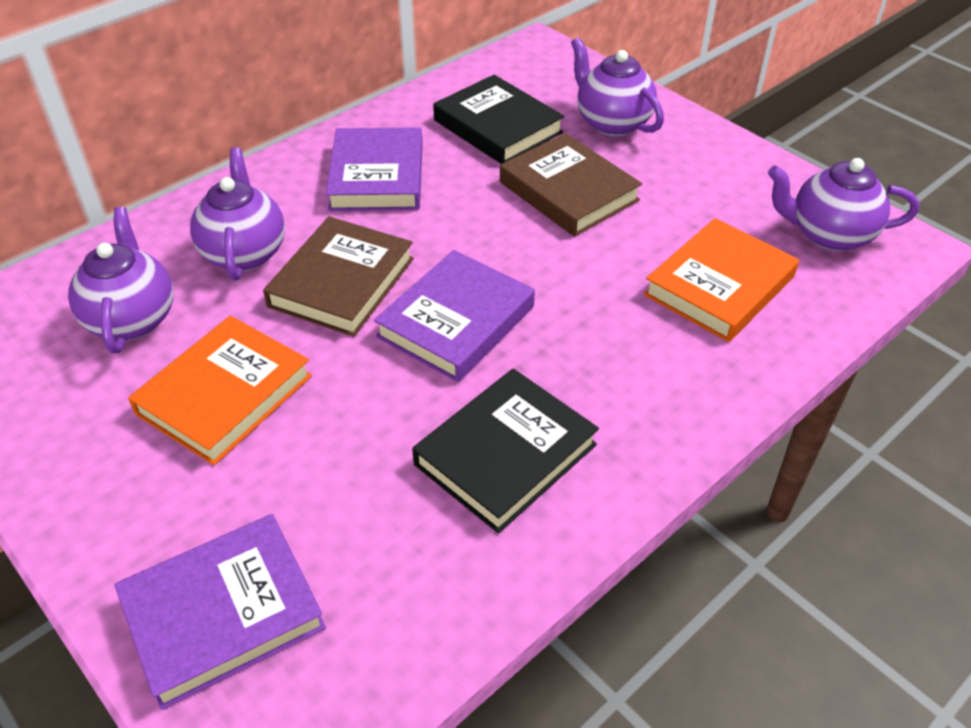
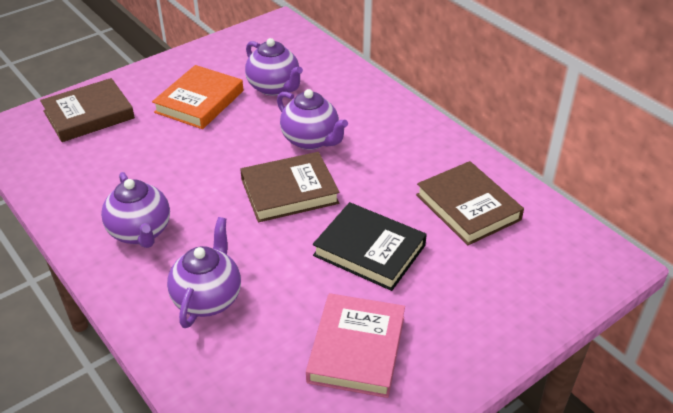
black book: [412,369,599,533] [433,75,564,164] = 2 -> [313,202,427,291] = 1
brown book: [263,216,414,337] [500,133,642,237] = 2 -> [40,78,135,142] [240,152,340,222] [416,161,524,245] = 3
orange book: [128,316,312,465] [644,218,799,342] = 2 -> [152,65,243,129] = 1
pink book: none = 0 -> [306,293,405,398] = 1
purple book: [114,514,326,710] [326,127,423,211] [374,250,535,382] = 3 -> none = 0

